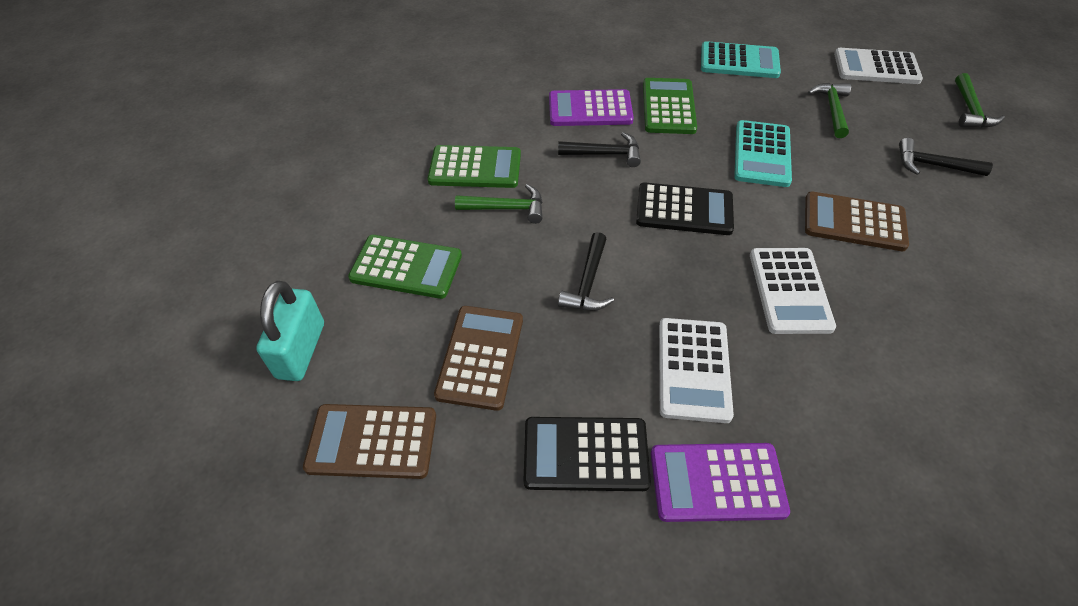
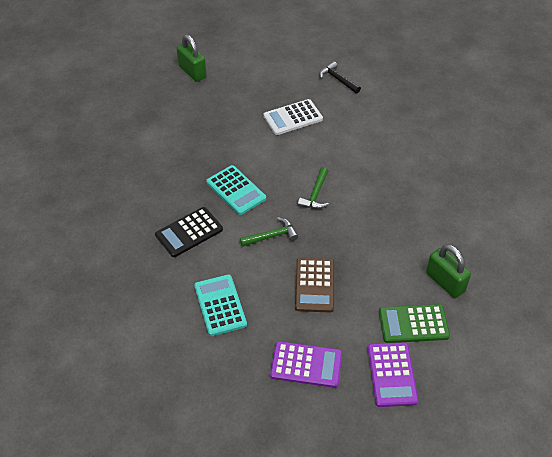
black calculator: [524,417,651,491] [636,183,734,235] = 2 -> [155,207,223,257] = 1
black hammer: [558,132,641,167] [558,232,614,311] [899,138,993,176] = 3 -> [319,61,361,94] = 1
brown calculator: [303,404,436,479] [434,306,523,411] [805,192,909,251] = 3 -> [295,257,334,313] = 1
green calculator: [348,235,462,299] [428,145,521,188] [643,78,697,134] = 3 -> [379,304,450,343] = 1
green hammer: [455,184,543,224] [808,83,851,138] [955,73,1005,128] = 3 -> [240,217,298,247] [298,167,329,209] = 2
green padlock: none = 0 -> [176,34,207,82] [426,244,471,298] = 2
turquoise padlock: [256,281,324,381] = 1 -> none = 0
white calculator: [659,318,734,423] [750,248,836,334] [834,48,923,84] = 3 -> [263,99,323,135] = 1

